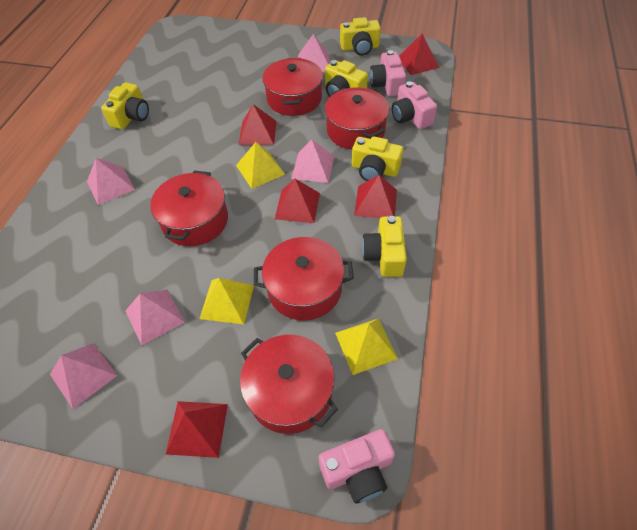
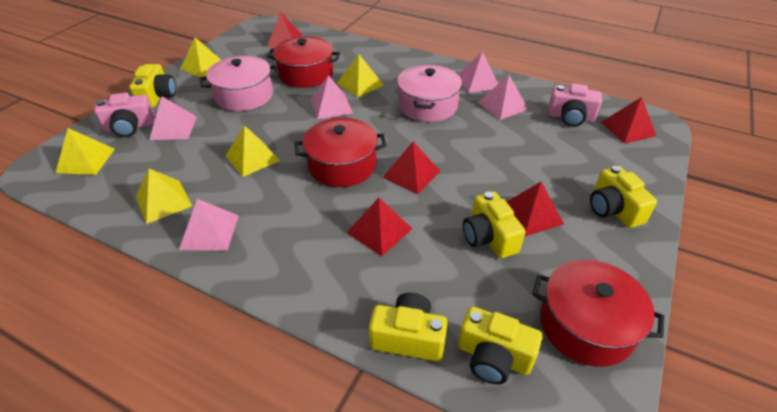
pink camera: [319,429,395,503] [370,50,406,97] [392,82,437,129] = 3 -> [94,92,155,137] [548,83,602,127] = 2
pink pot: none = 0 -> [200,56,279,111] [397,65,462,122] = 2
red pot: [150,170,228,246] [240,335,338,434] [254,237,354,321] [263,58,323,116] [325,87,389,149] = 5 -> [267,36,340,88] [295,118,387,187] [532,260,664,367] = 3
yellow pyramid: [199,278,254,324] [236,142,286,189] [335,318,398,375] = 3 -> [56,128,115,175] [136,168,192,224] [180,37,221,78] [225,125,280,177] [337,54,384,97] = 5

